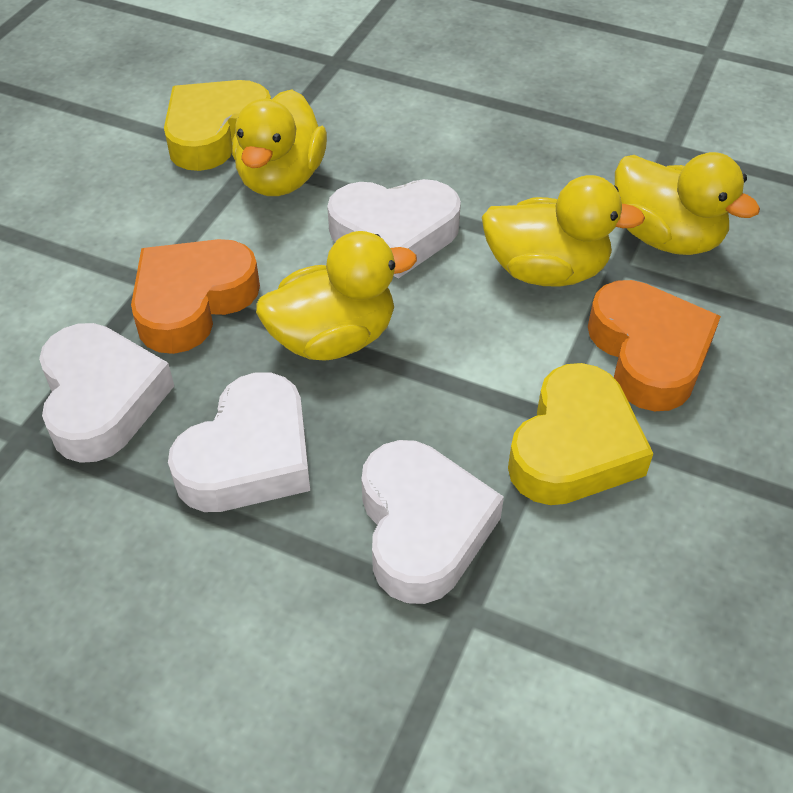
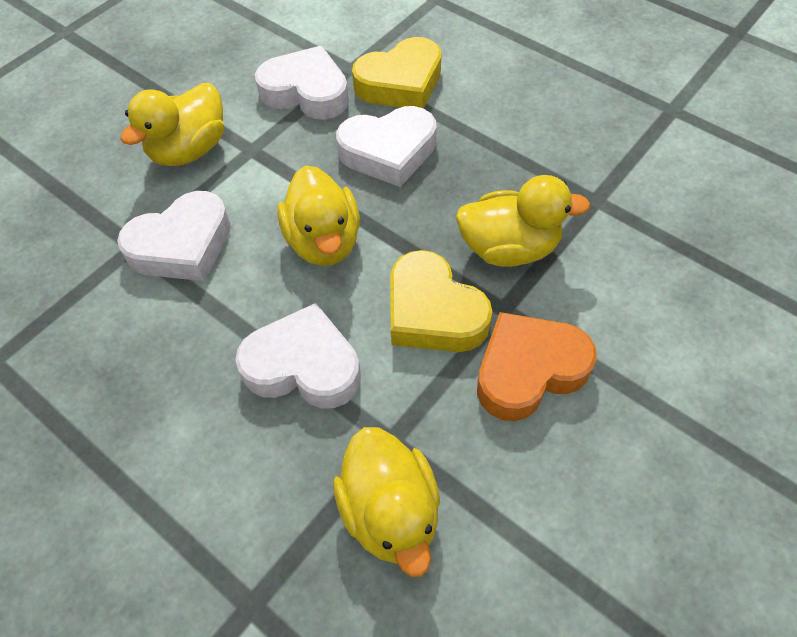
orange heart: [131,239,260,354] [588,280,721,411] = 2 -> [477,312,597,421] = 1

